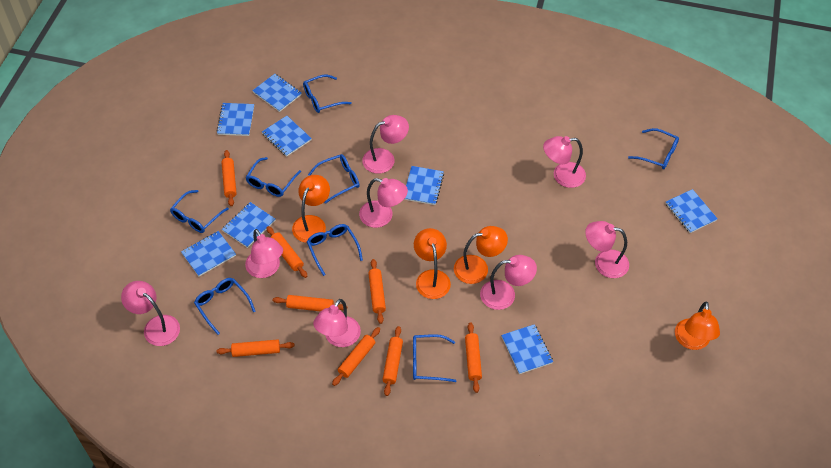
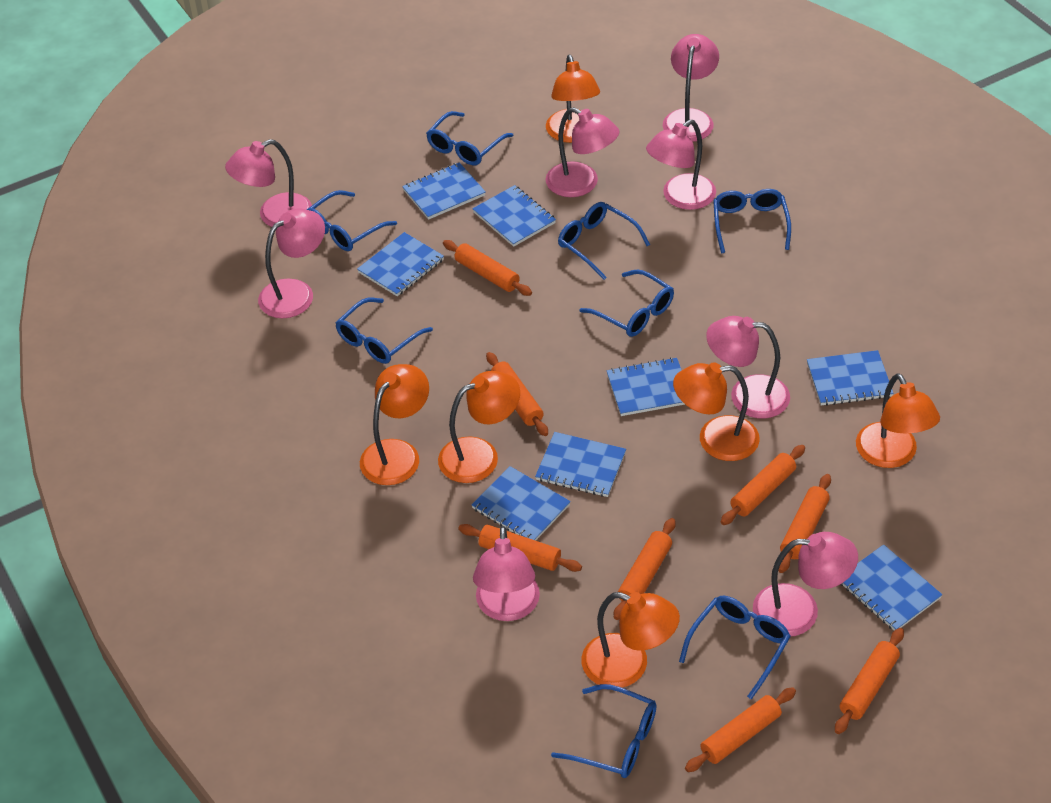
orange lamp: [292,175,330,243] [414,228,451,299] [454,226,508,284] [675,302,720,350] = 4 -> [360,364,429,485] [438,371,520,483] [546,55,600,143] [581,592,680,688] [673,362,760,461] [856,373,940,468] = 6

